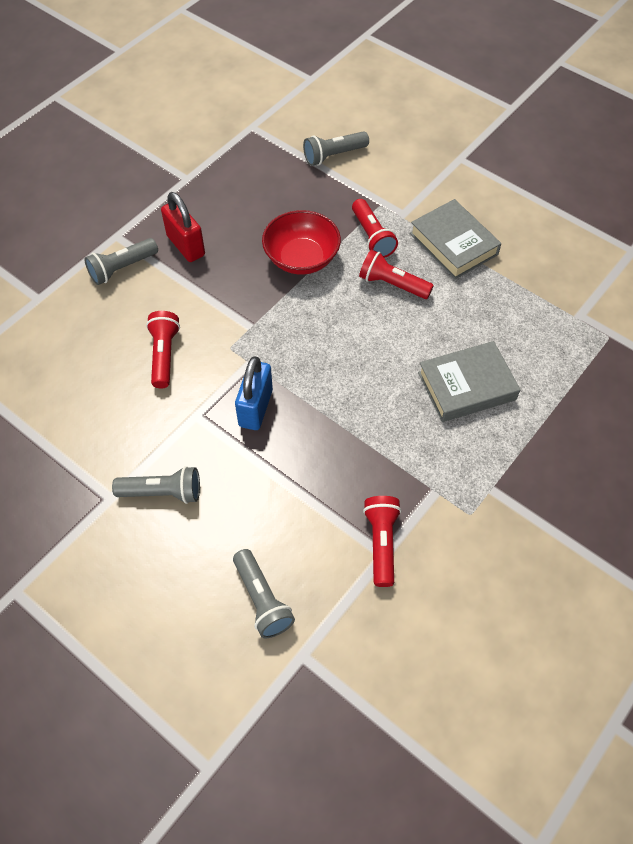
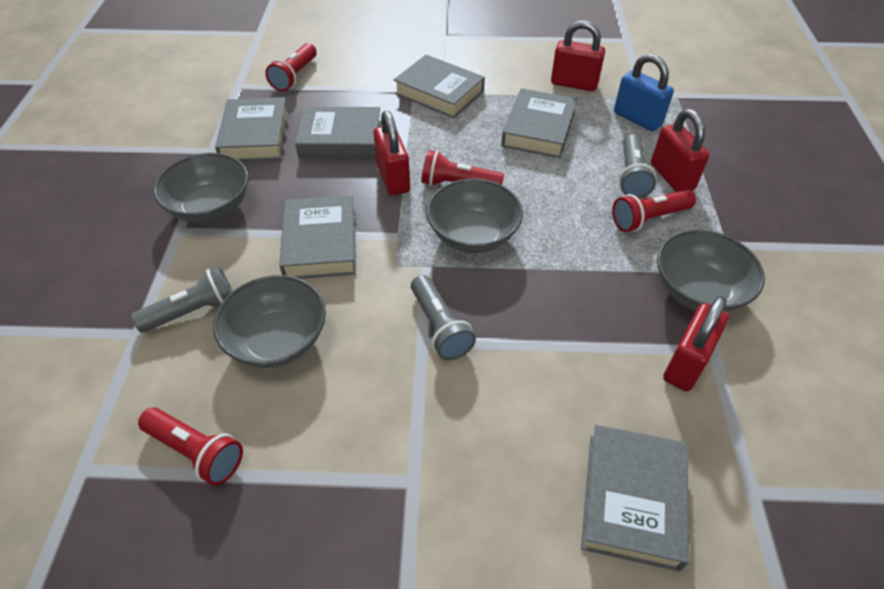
grey book: [410,199,501,279] [418,341,521,422] = 2 -> [215,97,289,161] [279,195,356,279] [295,106,381,159] [394,55,485,119] [501,88,577,158] [581,425,689,572] = 6
grey bowl: none = 0 -> [153,153,248,223] [213,275,326,368] [426,179,523,253] [657,230,765,312] = 4
grey flashlight: [84,238,158,285] [112,466,200,504] [233,549,295,638] [303,131,369,166] = 4 -> [131,266,233,333] [411,275,476,360] [619,134,656,198] = 3
red bowl: [262,210,341,275] = 1 -> none = 0
red padlock: [161,192,205,262] = 1 -> [373,111,410,196] [551,21,605,91] [651,109,709,192] [663,296,729,391] = 4

